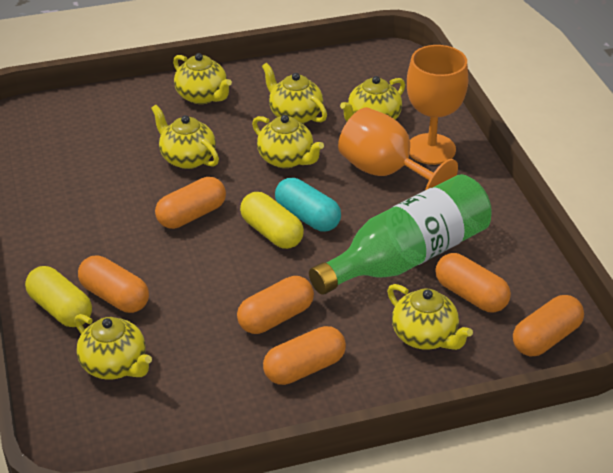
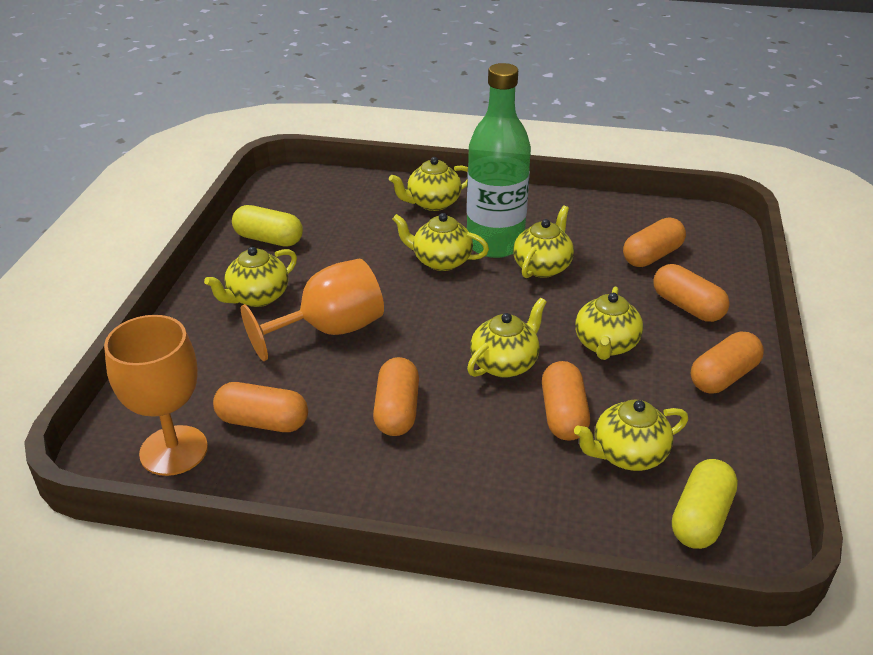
turquoise capsule: [275,178,341,232] = 1 -> none = 0

